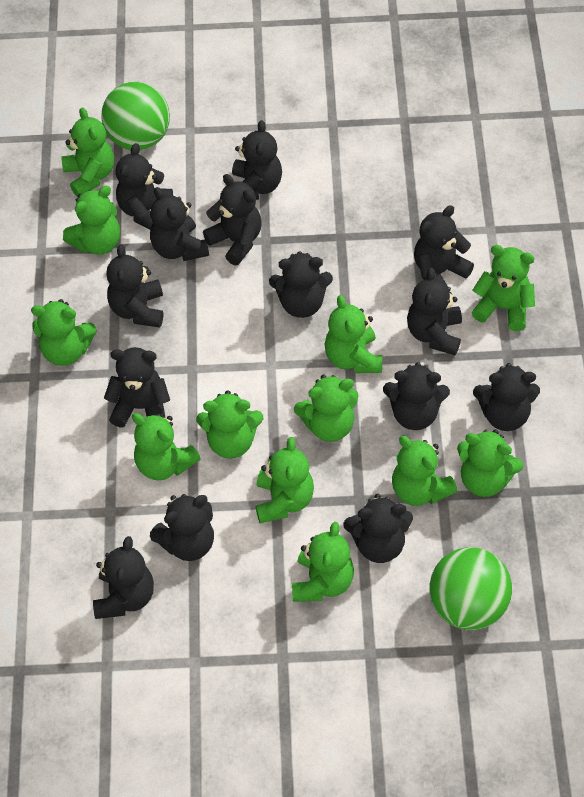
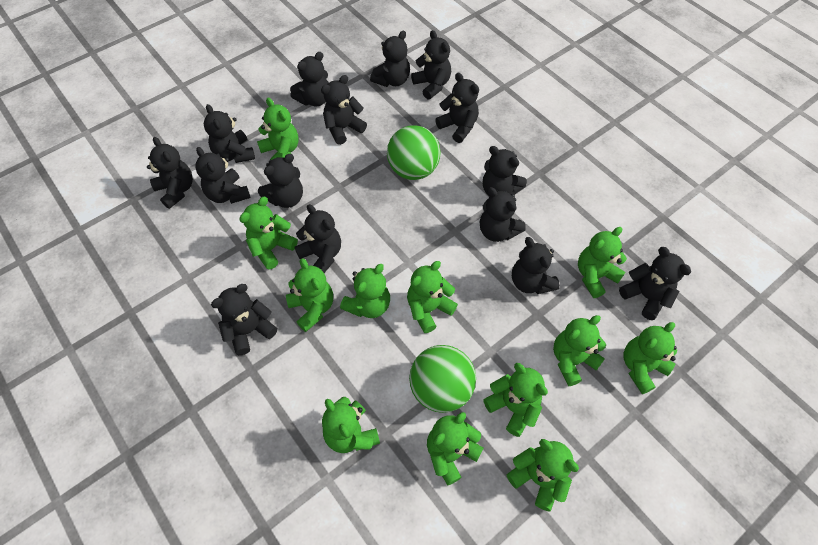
black teddy bear: [93,536,154,619] [104,347,170,428] [106,245,163,328] [116,143,173,230] [150,187,209,261] [150,494,214,561] [203,174,261,265] [232,120,282,200] [269,251,333,318] [343,494,413,563] [383,362,450,430] [407,268,462,355] [414,205,474,287] [473,363,540,431] = 14 -> [147,137,193,209] [195,147,251,204] [204,104,255,163] [211,284,277,355] [258,154,303,208] [290,52,329,106] [294,204,341,273] [321,75,367,145] [370,31,410,87] [411,30,451,99] [435,73,479,143] [480,187,526,242] [483,146,527,197] [512,237,560,294] [619,247,691,320] = 15

